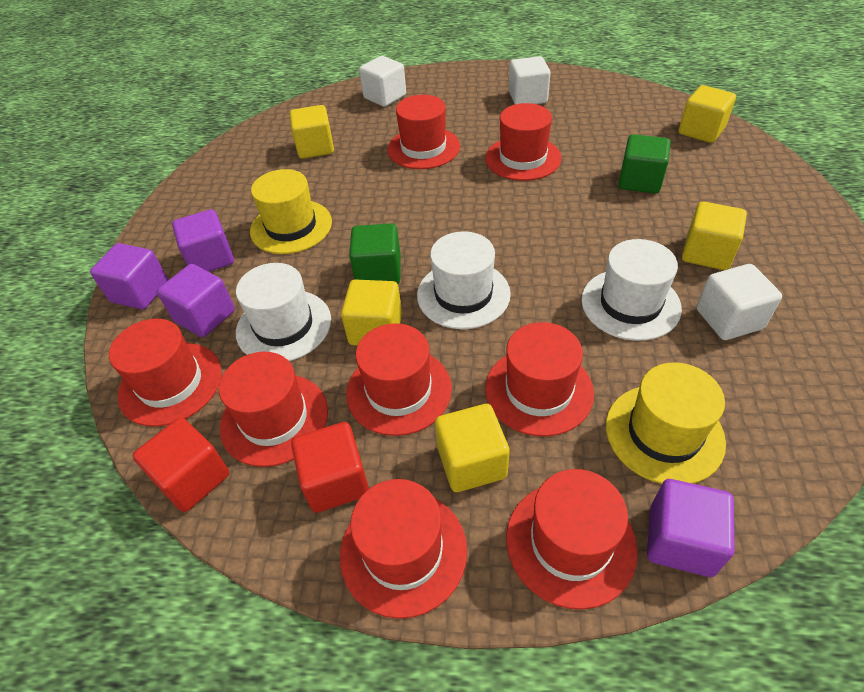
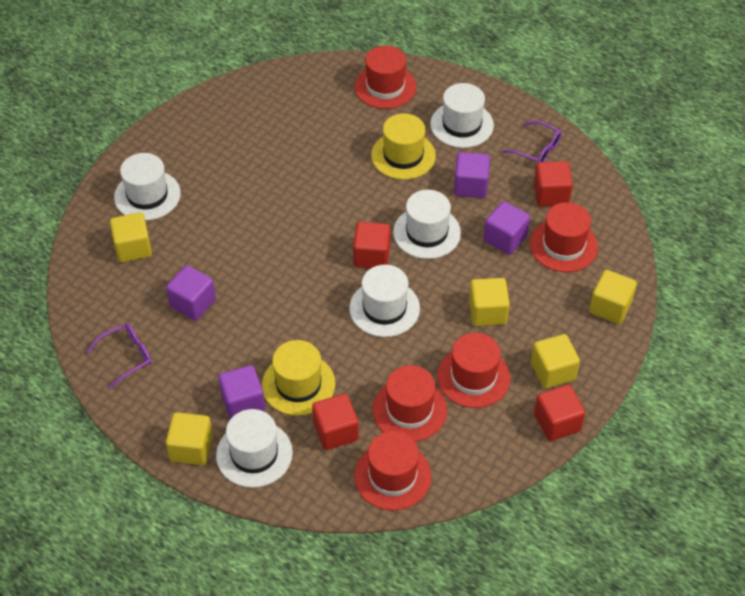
green cube: [349,223,401,284] [619,134,671,193] = 2 -> none = 0
purple glasses: none = 0 -> [87,323,152,388] [502,121,562,163] = 2
red cube: [133,418,229,512] [291,422,369,513] = 2 -> [312,394,359,450] [353,222,391,268] [534,161,573,206] [534,385,585,441] = 4
red hat: [109,319,222,427] [219,352,328,467] [340,479,467,619] [346,323,452,436] [387,95,460,169] [485,103,562,181] [485,322,594,437] [506,469,638,610] = 8 -> [354,431,431,511] [355,46,416,109] [372,365,447,442] [437,333,511,408] [530,202,598,272] = 5
white cube: [359,56,406,107] [509,56,551,104] [696,264,782,340] = 3 -> none = 0
white hat: [236,263,331,361] [417,231,511,329] [581,239,682,341] = 3 -> [114,153,181,221] [216,409,293,488] [349,265,420,337] [393,190,461,259] [430,83,494,148] = 5

